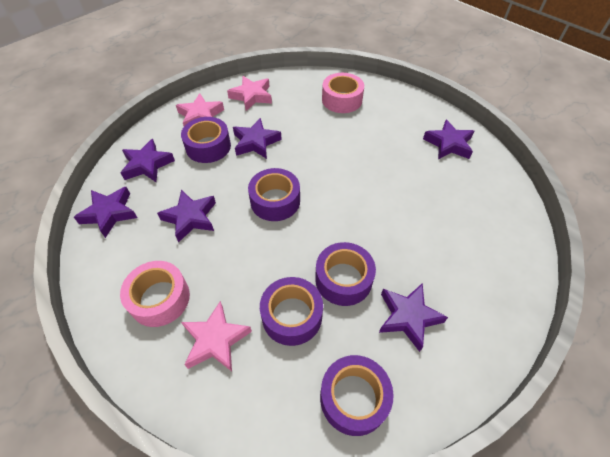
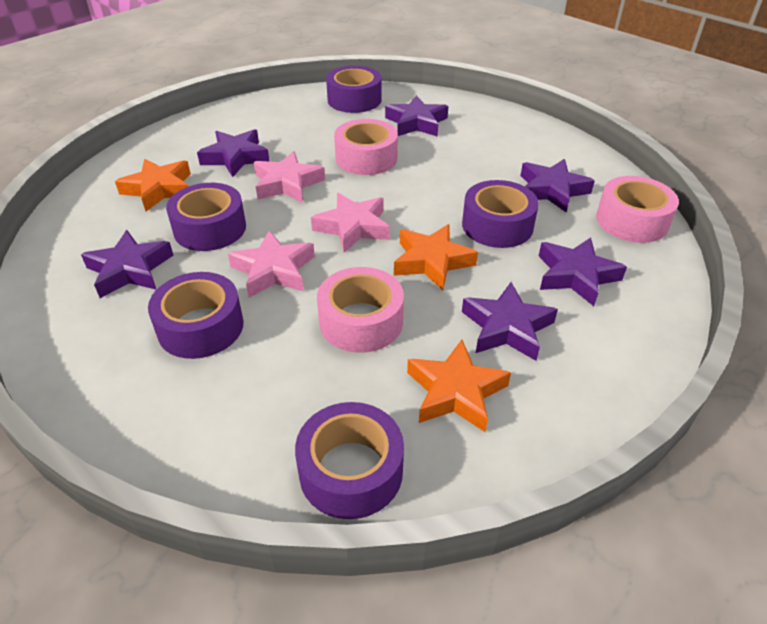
orange star: none = 0 -> [115,159,191,211] [394,224,478,290] [407,340,511,432] = 3
pink tape: [120,261,190,327] [322,73,364,113] = 2 -> [317,267,404,353] [334,119,398,175] [596,176,679,243] = 3

